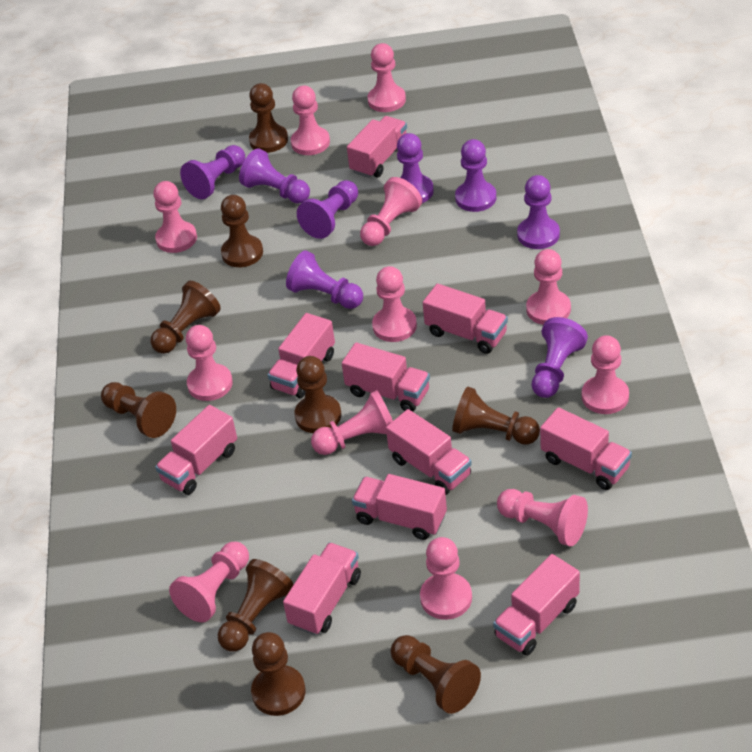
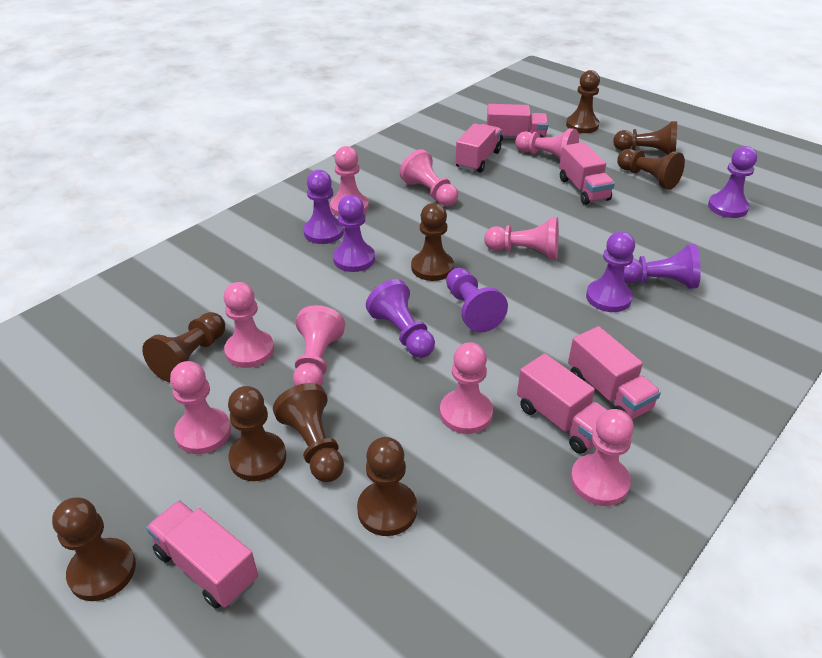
pink pawn: [153,181,197,253] [169,542,249,622] [186,325,233,401] [291,86,330,155] [311,390,393,455] [360,177,422,246] [368,43,406,112] [372,266,417,342] [420,537,472,620] [497,489,588,546] [526,249,571,325] [582,335,629,414] = 12 -> [170,361,231,454] [224,282,274,368] [293,305,345,386] [330,146,369,216] [400,149,458,206] [440,342,493,434] [484,217,559,260] [515,128,579,159] [570,409,634,506] = 9
pink truck: [155,405,237,495] [268,313,335,398] [283,542,361,635] [342,342,430,412] [347,116,407,178] [352,474,447,540] [386,409,472,495] [423,284,508,354] [493,554,580,656] [540,407,632,490] = 10 -> [146,500,258,608] [455,123,502,173] [486,104,548,142] [517,354,607,454] [559,142,615,205] [568,326,661,419] = 6
purple pawn: [180,145,245,199] [239,148,310,204] [286,250,363,309] [297,180,358,239] [397,133,434,203] [455,139,496,212] [517,175,560,249] [532,317,588,398] = 8 -> [303,170,344,244] [333,195,375,272] [366,279,435,358] [446,268,508,333] [586,231,635,312] [624,244,701,289] [708,146,757,218] = 7

